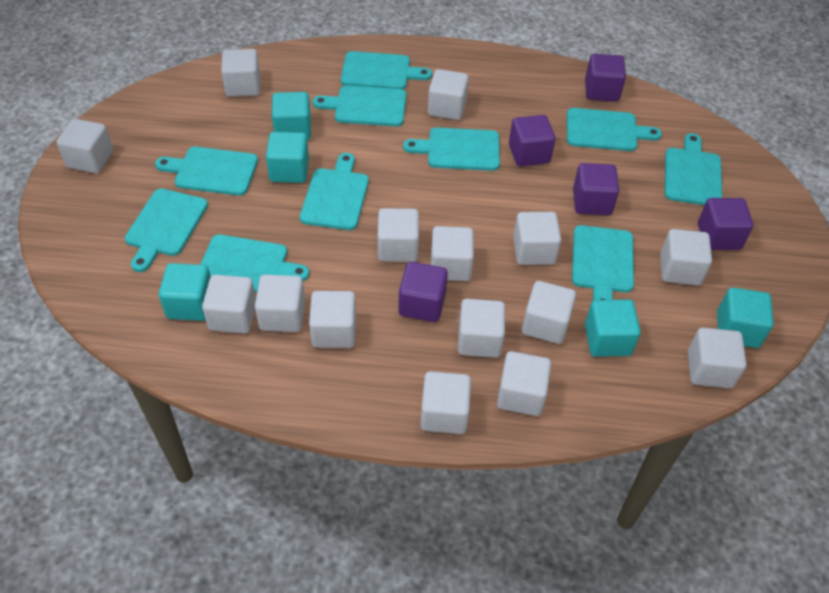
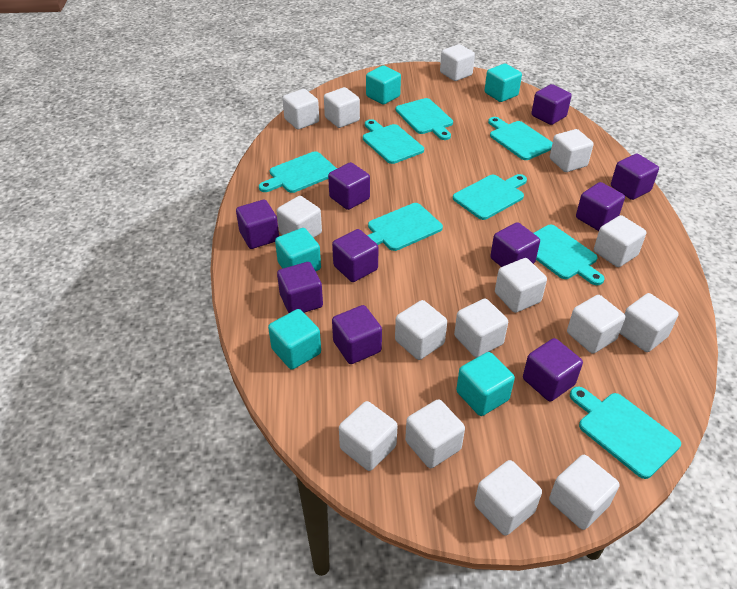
purple cube: [398,262,448,322] [509,115,555,167] [573,163,619,215] [585,54,626,102] [698,198,753,250] = 5 -> [236,200,279,249] [277,262,323,313] [328,162,370,210] [332,229,378,282] [332,305,382,364] [490,222,540,267] [523,338,583,402] [531,84,572,125] [576,182,625,231] [611,154,659,200] = 10
turquoise cutting board: [125,189,208,272] [155,147,258,196] [200,234,309,292] [300,153,369,230] [313,85,406,126] [341,51,432,90] [403,128,500,171] [567,108,662,151] [572,225,634,301] [665,133,722,205] = 10 -> [259,151,337,193] [363,119,424,164] [367,203,443,251] [396,98,453,140] [453,174,527,220] [488,117,553,160] [534,225,605,285] [570,387,681,479] = 8

